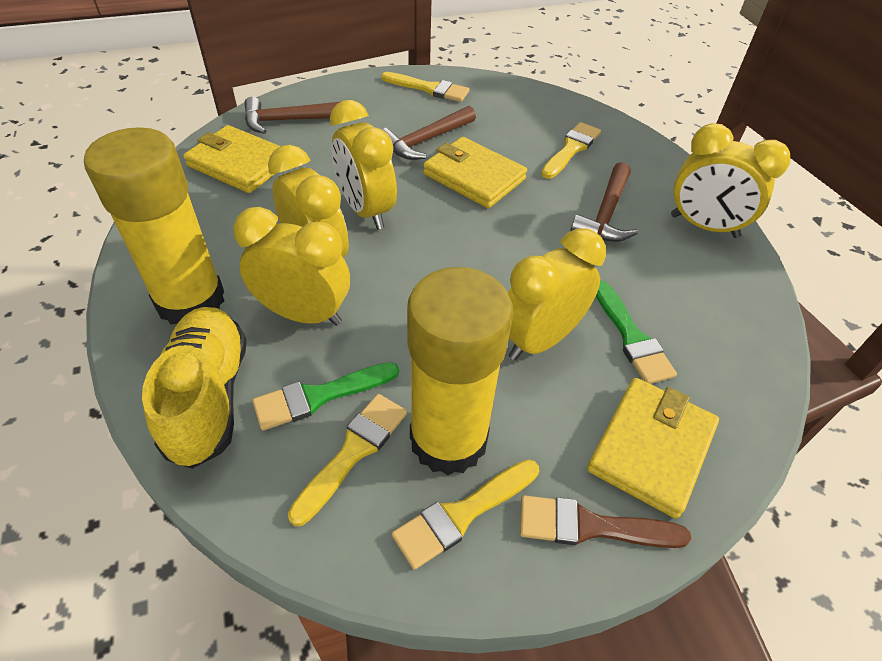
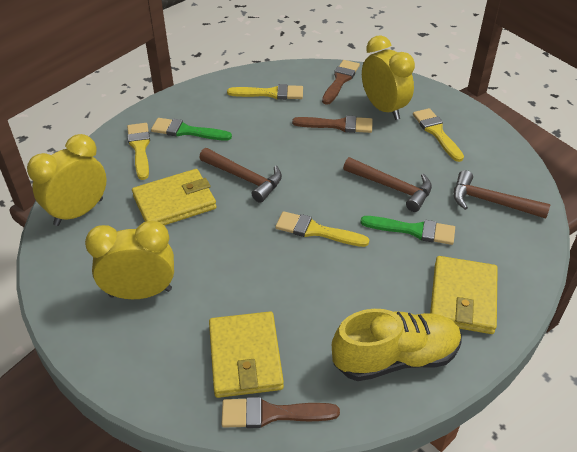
brown brush: [520,495,691,548] = 1 -> [221,397,340,428] [292,116,373,133] [322,60,360,105] = 3
yellow clock: [233,207,350,326] [268,145,349,258] [330,100,397,230] [508,228,606,360] [671,123,790,238] = 5 -> [27,134,107,226] [85,220,174,299] [362,35,415,120] = 3
yellow glue stick: [84,127,224,325] [407,267,513,475] = 2 -> none = 0

